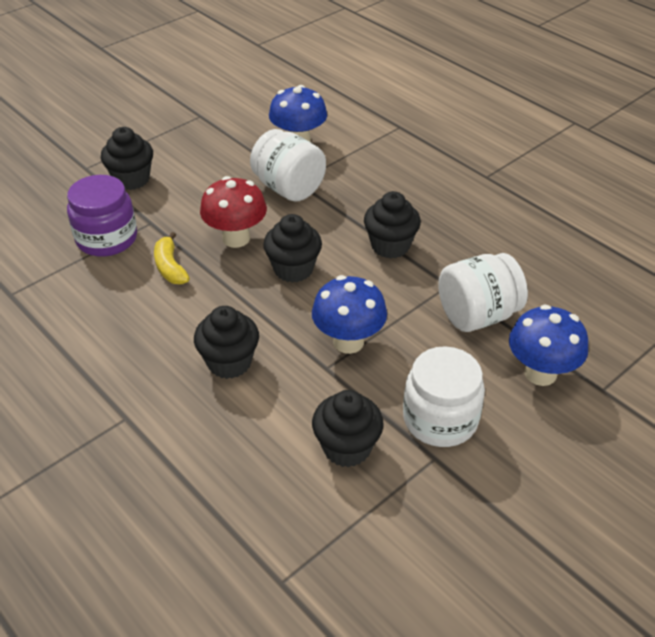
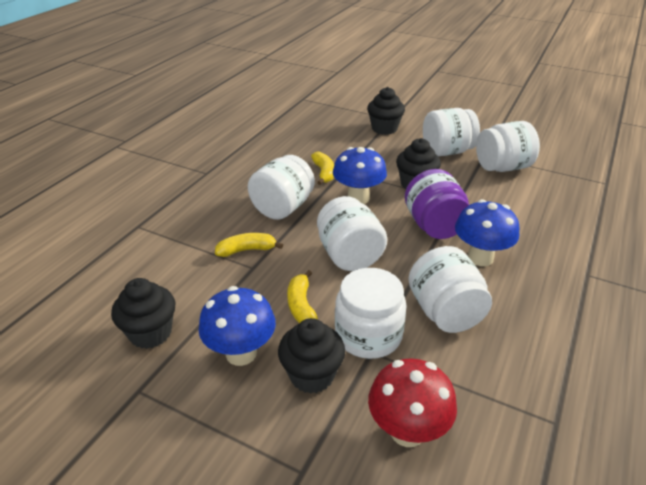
black cupcake: [101,127,153,190] [194,306,259,379] [263,214,322,282] [312,390,384,467] [364,191,421,258] = 5 -> [111,278,175,349] [278,318,345,394] [367,87,405,135] [396,138,441,189] = 4
white jar: [250,129,326,202] [403,346,485,447] [438,253,528,332] = 3 -> [248,155,315,220] [317,196,387,271] [335,268,407,359] [409,246,492,333] [423,108,480,156] [476,121,540,172] = 6
yellow banana: [154,232,190,284] = 1 -> [215,233,283,257] [287,270,318,323] [311,152,334,185] = 3

